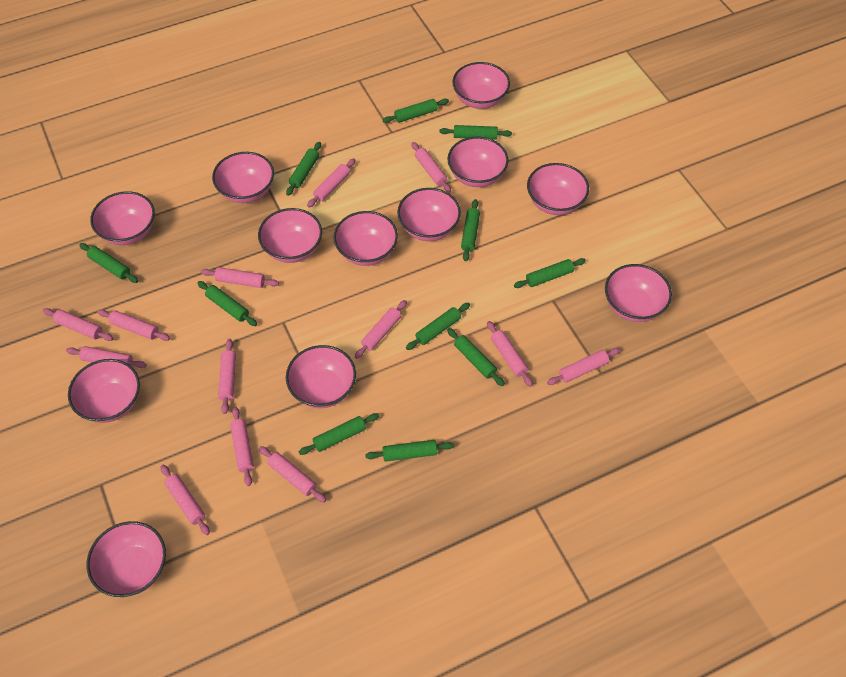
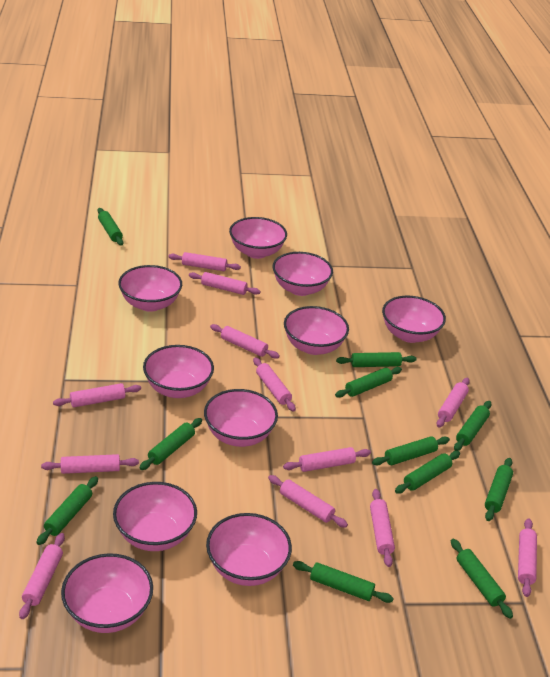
pink bowl: [68,359,140,423] [87,521,166,597] [90,191,155,245] [212,152,274,203] [258,208,322,263] [286,345,356,408] [333,211,398,266] [397,188,461,241] [447,137,508,187] [452,62,510,109] [527,163,589,215] [605,264,672,322] = 12 -> [61,553,153,633] [113,482,197,551] [118,265,182,312] [143,345,214,398] [204,389,278,447] [206,513,292,586] [229,217,287,259] [273,252,333,296] [284,306,349,355] [382,296,446,343] = 10
pink rolling pin: [43,308,113,341] [66,346,147,368] [98,309,170,341] [160,465,210,535] [201,267,279,288] [218,339,236,414] [230,407,254,486] [259,446,326,502] [307,159,356,208] [355,300,407,359] [411,142,451,193] [487,321,533,387] [547,348,620,385] = 13 -> [19,533,65,619] [41,454,139,474] [53,383,141,407] [168,252,241,271] [189,272,261,295] [210,324,280,359] [253,357,296,412] [268,475,348,528] [283,447,371,472] [370,489,395,567] [436,378,470,428] [518,518,537,597] = 12

